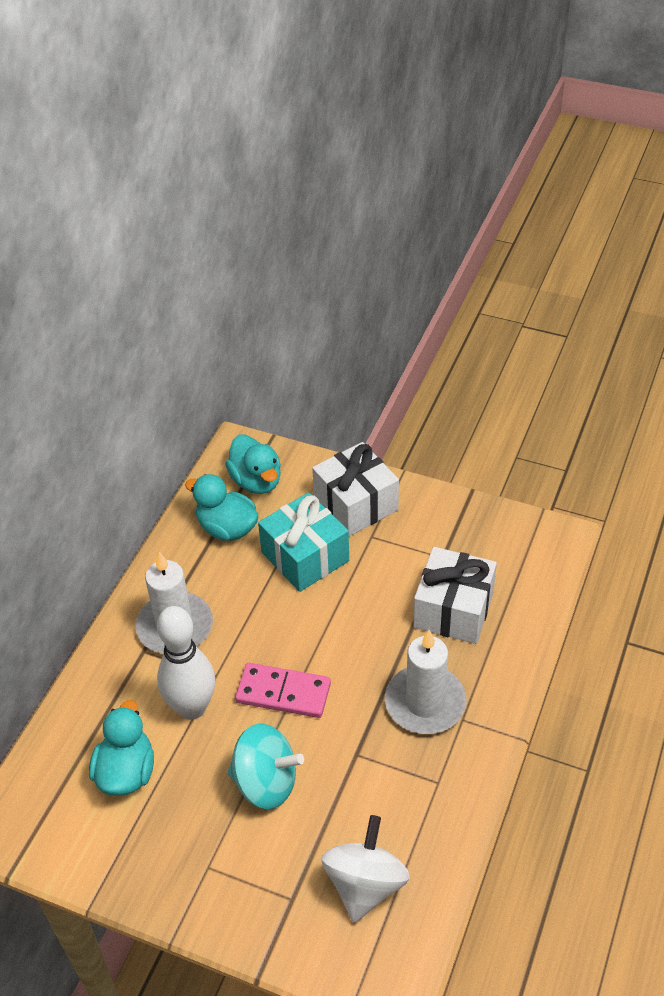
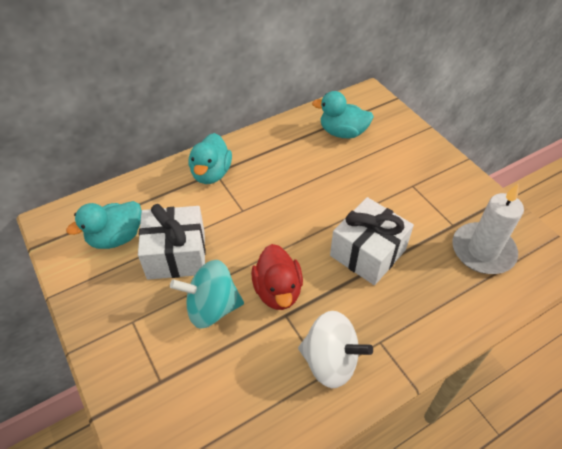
pink domino: [235,663,331,718] = 1 -> none = 0
red duck: none = 0 -> [251,244,303,310] = 1
turquoise gift: [258,492,349,592] = 1 -> none = 0
white bowling pin: [157,606,215,720] = 1 -> none = 0
white candle: [136,552,213,654] [385,630,467,734] = 2 -> [452,184,524,274] = 1

